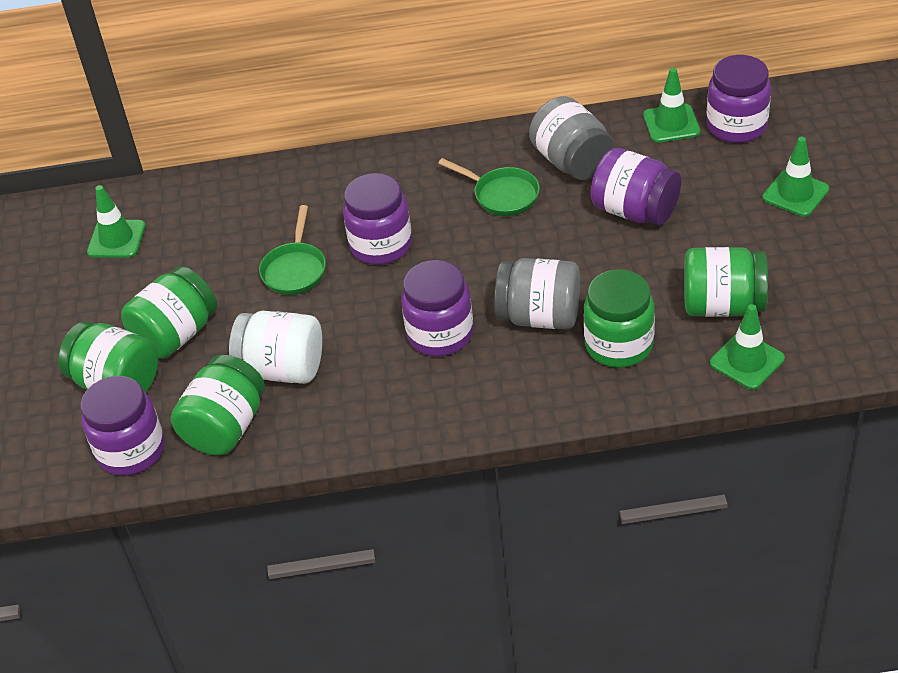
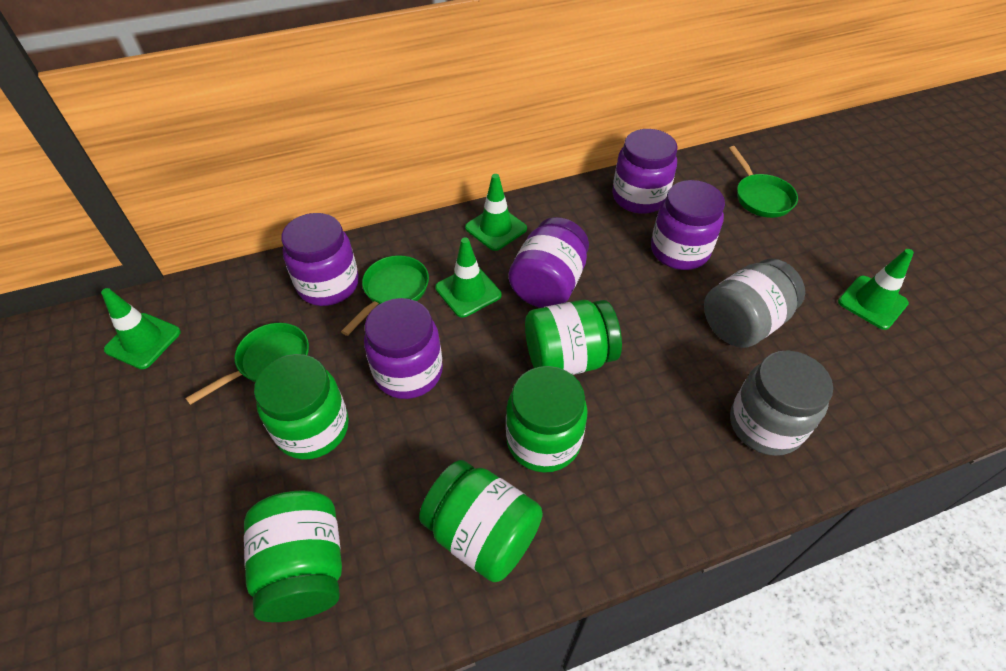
green pan: [259,205,326,295] [438,158,540,216] = 2 -> [185,323,309,405] [341,255,429,336] [729,146,798,218] = 3
white jar: [229,311,322,384] = 1 -> none = 0

